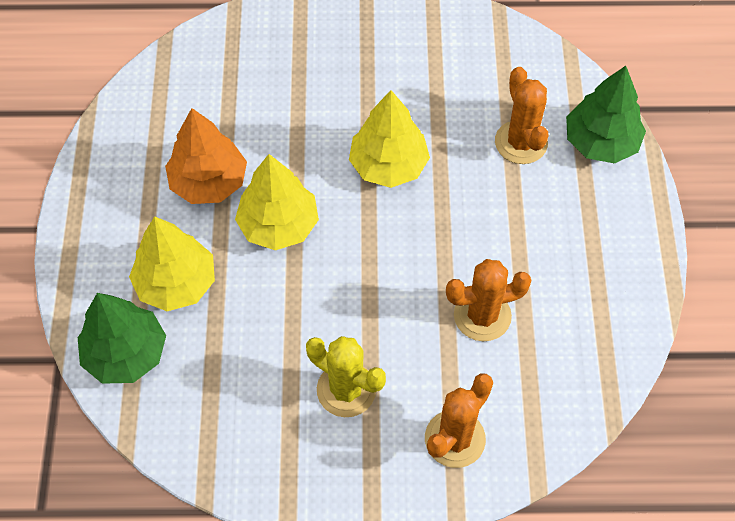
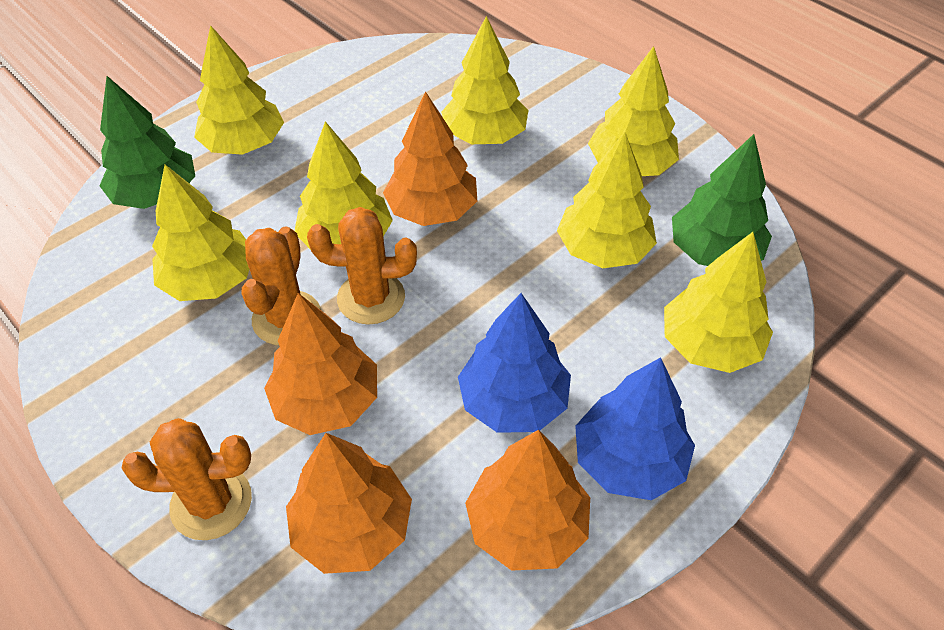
blue tree: none = 0 -> [458,293,571,433] [575,357,695,500] = 2
orange tree: [165,108,247,204] = 1 -> [264,293,377,435] [286,433,412,574] [383,91,477,226] [465,430,590,571] = 4
yellow cactus: [306,336,386,417] = 1 -> none = 0
yellow tree: [129,216,215,311] [235,154,319,250] [349,90,430,188] = 3 -> [152,165,249,301] [194,25,284,155] [295,121,393,250] [441,16,528,144] [557,132,657,268] [588,46,679,176] [664,232,773,373] = 7

